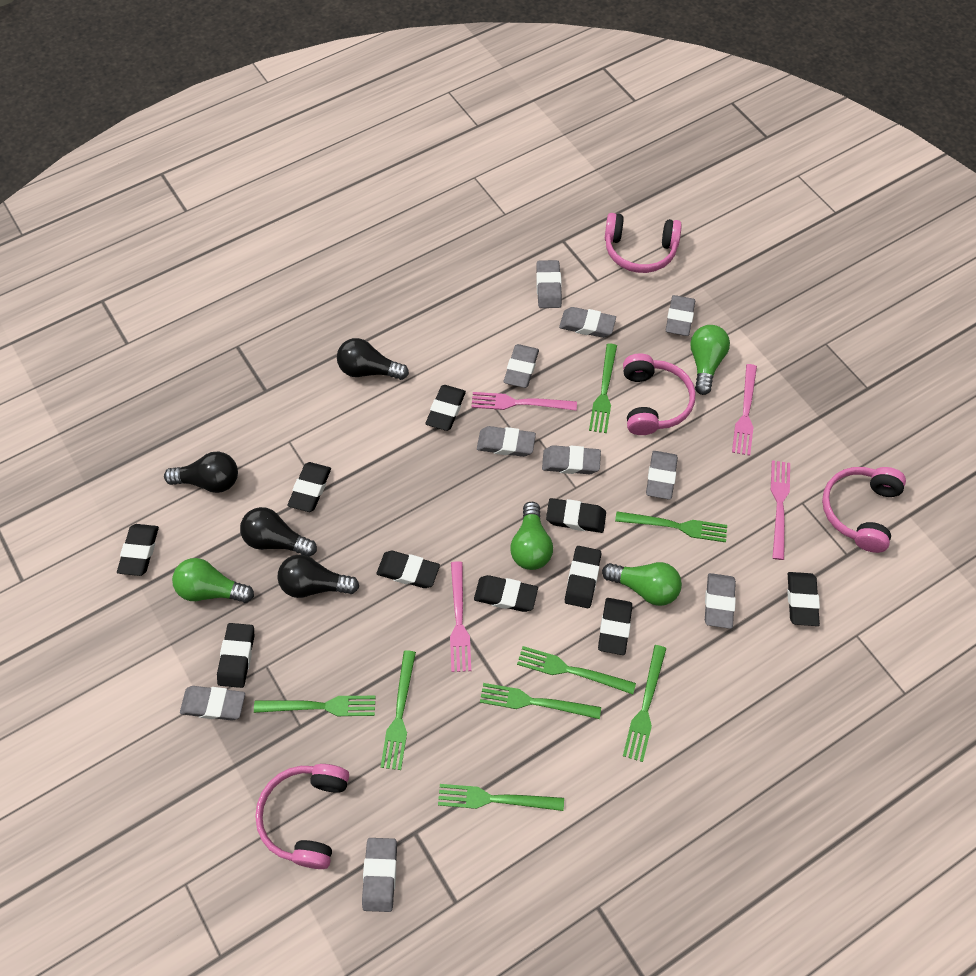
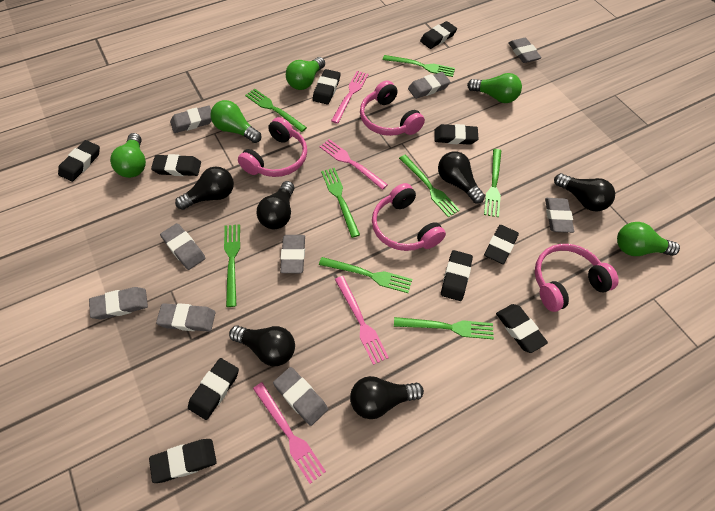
black light bulb: [164,452,238,493] [240,507,317,557] [278,554,359,598] [337,338,409,380] = 4 -> [175,166,234,210] [229,325,295,366] [256,181,295,229] [350,376,424,419] [438,151,485,204] [554,173,615,211] = 6
green light bulb: [172,558,254,603] [510,502,553,570] [602,562,682,606] [690,325,730,395] = 4 -> [110,133,146,178] [211,100,261,143] [286,57,325,90] [467,73,522,103] [617,222,680,256] = 5
grey eraser: [180,686,245,721] [362,838,397,912] [477,426,536,457] [504,344,539,388] [536,260,562,308] [542,445,601,474] [559,307,616,338] [646,451,678,500] [666,295,695,336] [705,573,736,629] = 10 -> [89,287,148,319] [156,303,216,332] [160,223,205,270] [170,106,212,133] [273,367,328,426] [280,235,305,273] [408,72,450,99] [508,38,542,63] [545,198,574,233] = 9

